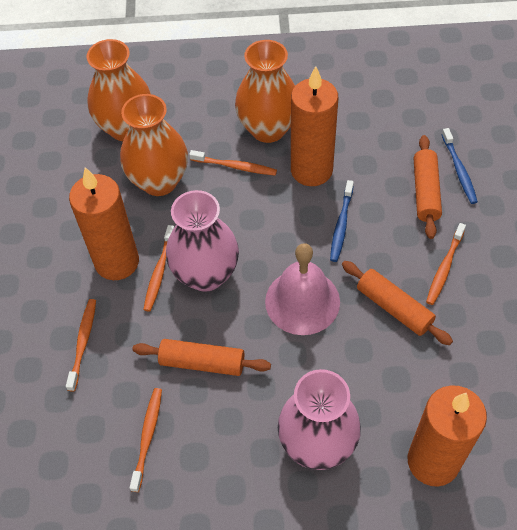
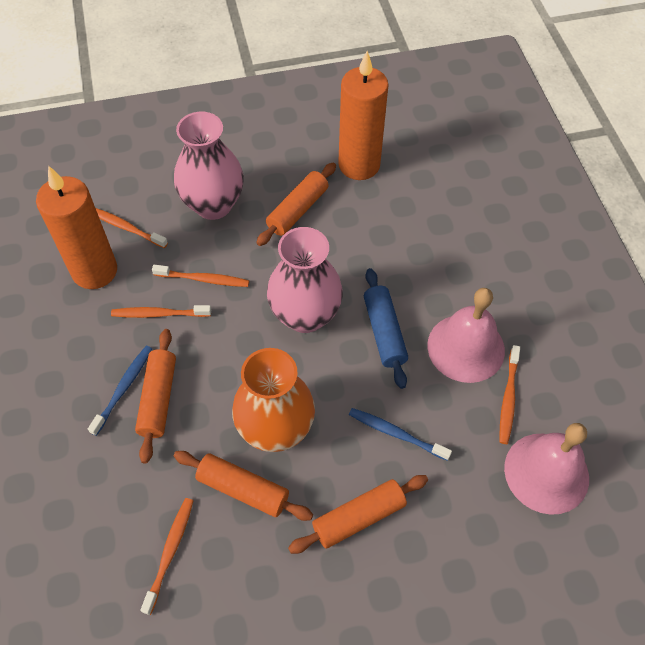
blue rolling pin: none = 0 -> [364,268,408,389] = 1
orange candle: [69,167,139,280] [291,66,338,186] [408,385,487,486] = 3 -> [36,165,117,289] [338,51,388,180] = 2
orange rolling pin: [132,339,271,376] [342,261,453,345] [414,135,442,239] = 3 -> [135,329,176,464] [174,451,313,521] [256,162,336,246] [288,475,428,554] = 4
orange vase: [86,39,151,141] [120,94,188,196] [235,40,295,143] = 3 -> [232,348,315,452] = 1
pink bell: [265,243,340,335] = 1 -> [427,288,505,383] [504,423,589,515] = 2

